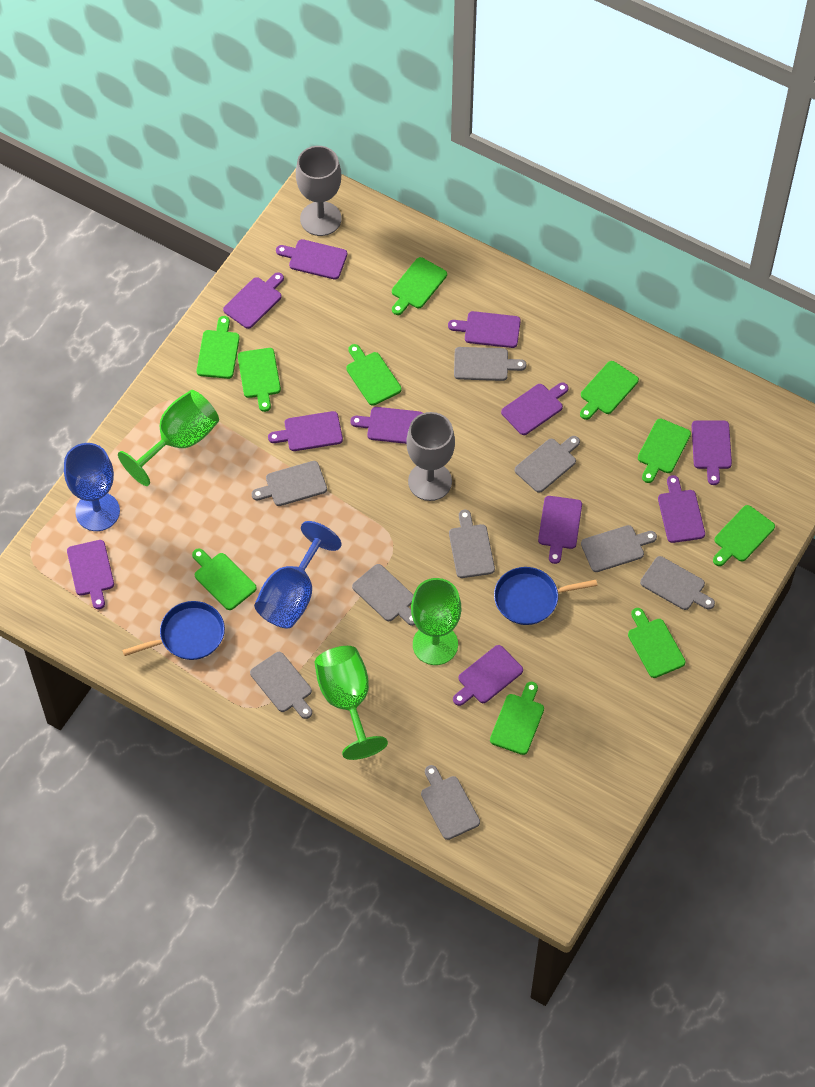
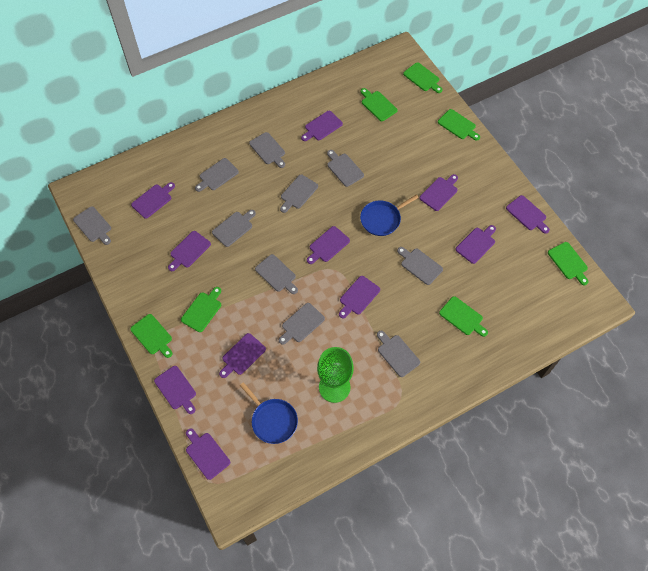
blue goblet: [64,443,120,531] [254,521,341,628] = 2 -> none = 0
green cutting board: [192,549,257,610] [197,316,240,379] [238,348,281,412] [346,344,402,406] [392,257,447,315] [490,682,544,755] [580,361,639,420] [628,608,686,678] [638,419,691,483] [713,505,775,566] = 10 -> [130,314,172,358] [181,287,221,332] [360,88,397,121] [403,62,443,93] [438,109,480,141] [439,296,488,337] [548,242,589,285] = 7
green goblet: [118,390,219,486] [314,646,388,760] [411,578,461,665] = 3 -> [317,347,354,403] = 1
grey cutting board: [250,652,312,719] [252,461,327,506] [352,564,415,626] [421,765,480,840] [449,510,495,578] [454,347,526,381] [515,436,580,493] [581,525,657,572] [640,556,715,610] = 9 -> [73,206,111,245] [195,158,239,192] [212,210,256,247] [249,132,285,168] [255,254,298,294] [279,303,325,345] [280,175,318,213] [327,150,364,187] [377,331,420,377] [397,247,443,285] = 10
grey goblet: [296,146,342,236] [406,412,455,501] = 2 -> none = 0

